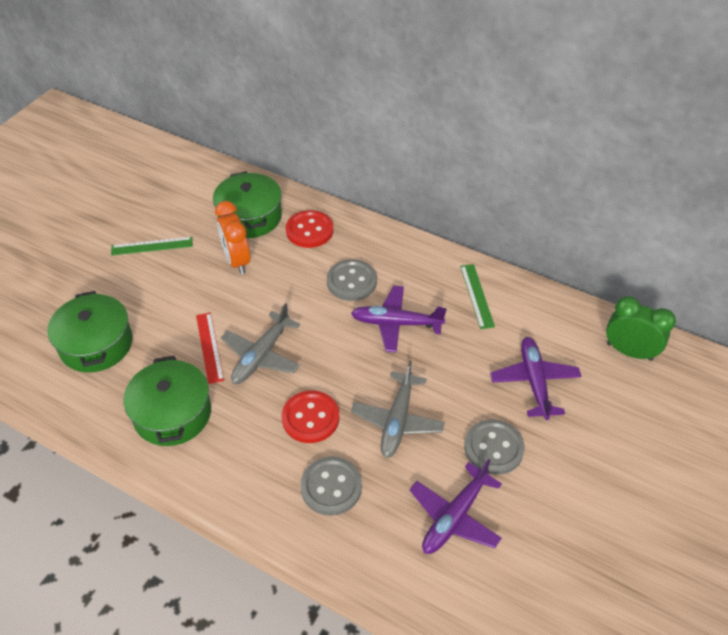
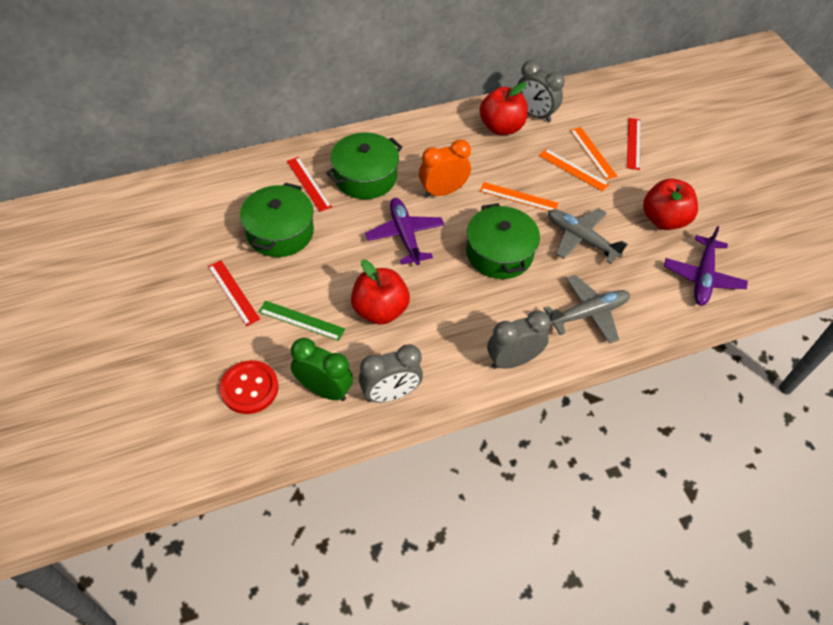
green ruler: [111,237,193,256] [460,264,495,329] = 2 -> [259,301,345,341] = 1
grey button: [300,456,362,516] [327,259,377,301] [464,419,525,475] = 3 -> none = 0
grey clock: none = 0 -> [359,344,423,403] [487,310,551,369] [517,60,565,122] = 3
orange ruler: none = 0 -> [480,182,558,211] [539,149,609,192] [570,127,617,180] = 3
purple plane: [351,286,447,353] [410,459,502,554] [490,337,582,420] = 3 -> [365,198,444,265] [664,226,748,306] = 2
red apple: none = 0 -> [351,259,410,325] [480,82,528,135] [643,178,698,230] = 3
red button: [281,390,339,443] [286,210,333,248] = 2 -> [220,360,279,414] = 1
red ruler: [196,312,224,384] = 1 -> [208,260,260,326] [287,157,332,212] [627,118,641,170] = 3

